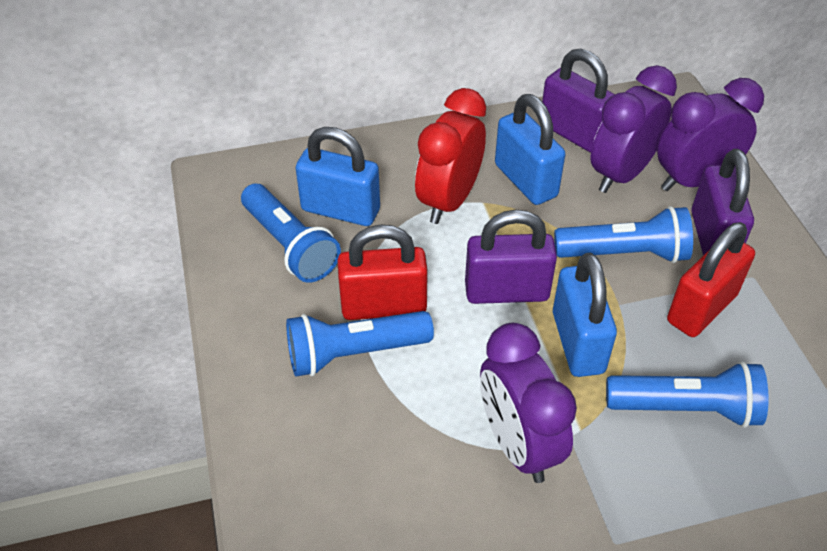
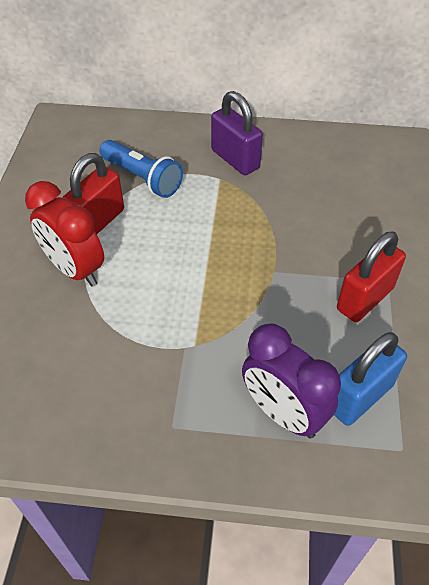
blue flashlight: [241,184,341,283] [286,311,434,377] [554,206,693,263] [606,361,769,428] = 4 -> [99,140,183,198] = 1
blue padlock: [296,127,380,226] [495,94,565,205] [553,253,617,377] = 3 -> [334,332,407,426] = 1
purple clock: [480,323,577,483] [591,65,677,193] [657,78,764,191] = 3 -> [242,323,341,438] = 1
purple padlock: [465,210,557,304] [542,48,615,153] [691,149,754,256] = 3 -> [211,91,263,175] = 1

